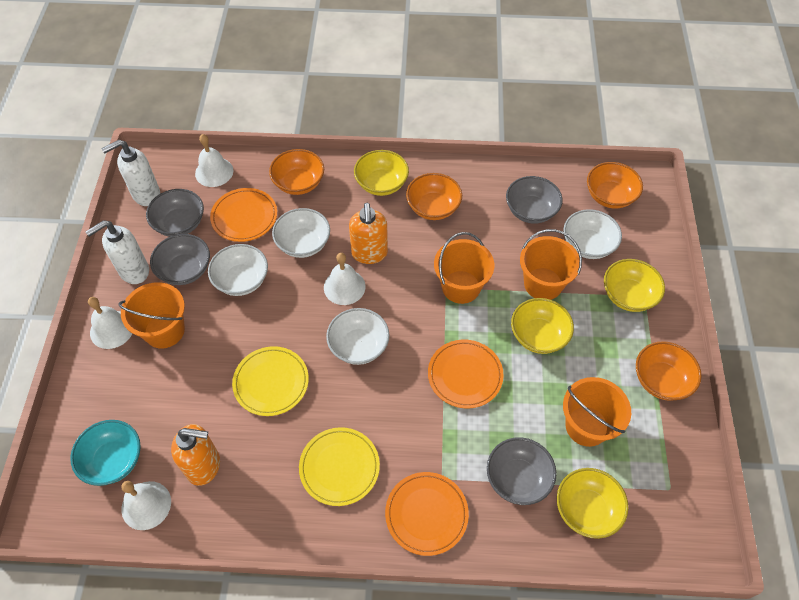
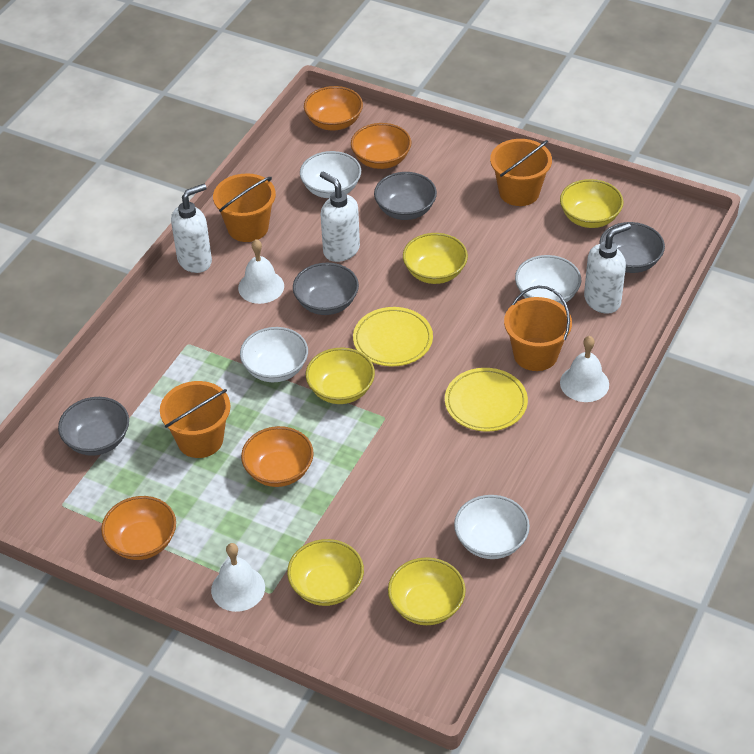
orange plate: [210,188,277,242] [385,472,469,556] [428,339,504,408] = 3 -> none = 0
orange soap dispenser: [171,424,220,486] [349,203,388,264] = 2 -> none = 0
turquoise bowl: [70,420,141,486] = 1 -> none = 0
white bell: [88,297,132,349] [121,481,171,530] [195,134,233,187] [324,253,366,305] = 4 -> [211,543,265,612] [238,239,284,304] [560,336,609,402] = 3
white soap dispenser: [86,220,149,284] [101,140,160,206] = 2 -> [171,184,212,273] [320,172,360,262] [584,223,631,314] = 3
yellow bowl: [354,150,409,196] [511,298,574,354] [557,468,628,539] [604,259,665,312] = 4 -> [287,539,364,606] [306,348,375,404] [388,557,466,625] [403,233,468,284] [560,179,624,228] = 5

